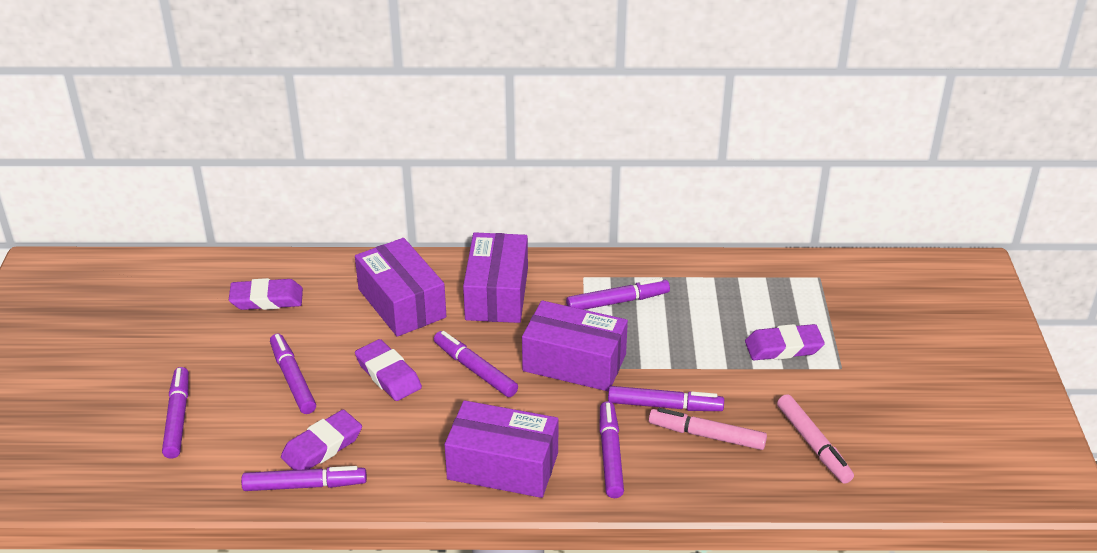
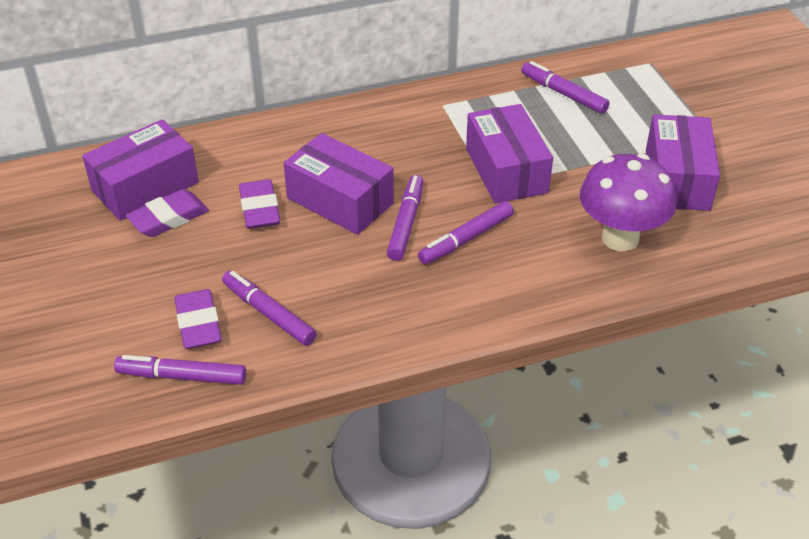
pink marker: [649,408,767,450] [777,394,854,484] = 2 -> none = 0
purple eraser: [229,278,303,310] [281,409,362,470] [355,339,422,401] [745,324,825,360] = 4 -> [126,189,209,237] [174,289,222,349] [239,179,280,229] = 3
purple marker: [162,367,189,459] [241,466,367,491] [270,334,316,414] [434,331,518,397] [566,278,670,310] [599,401,624,498] [608,386,724,411] = 7 -> [114,355,246,385] [222,270,317,346] [387,175,424,261] [418,201,514,264] [521,61,610,114] = 5
purple mushroom: none = 0 -> [580,154,677,251] = 1

